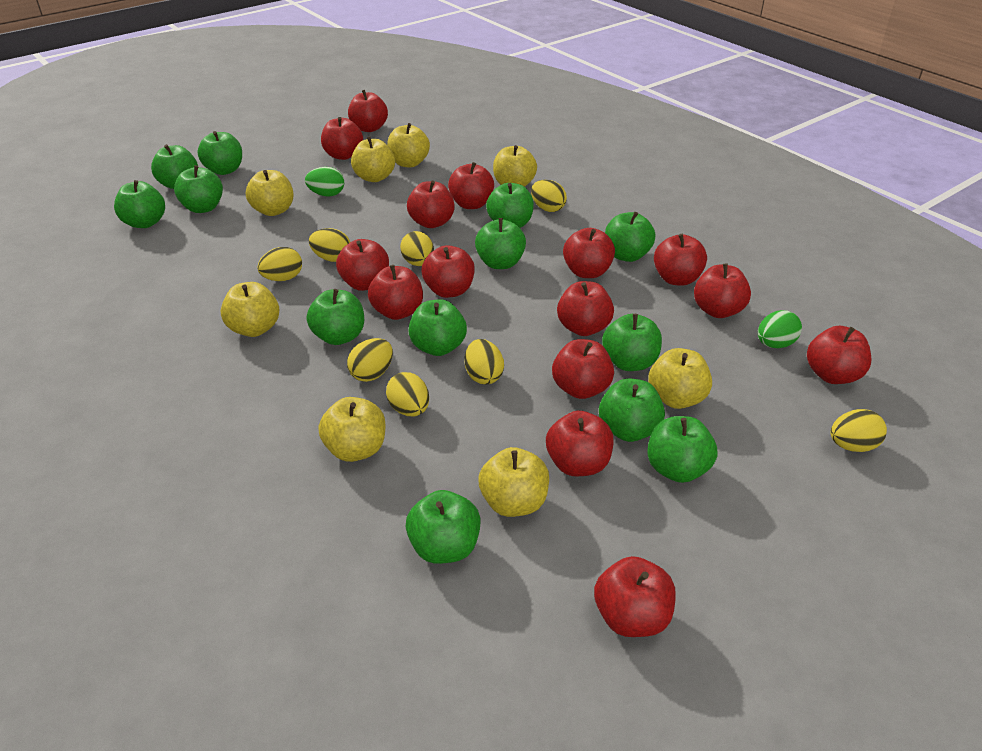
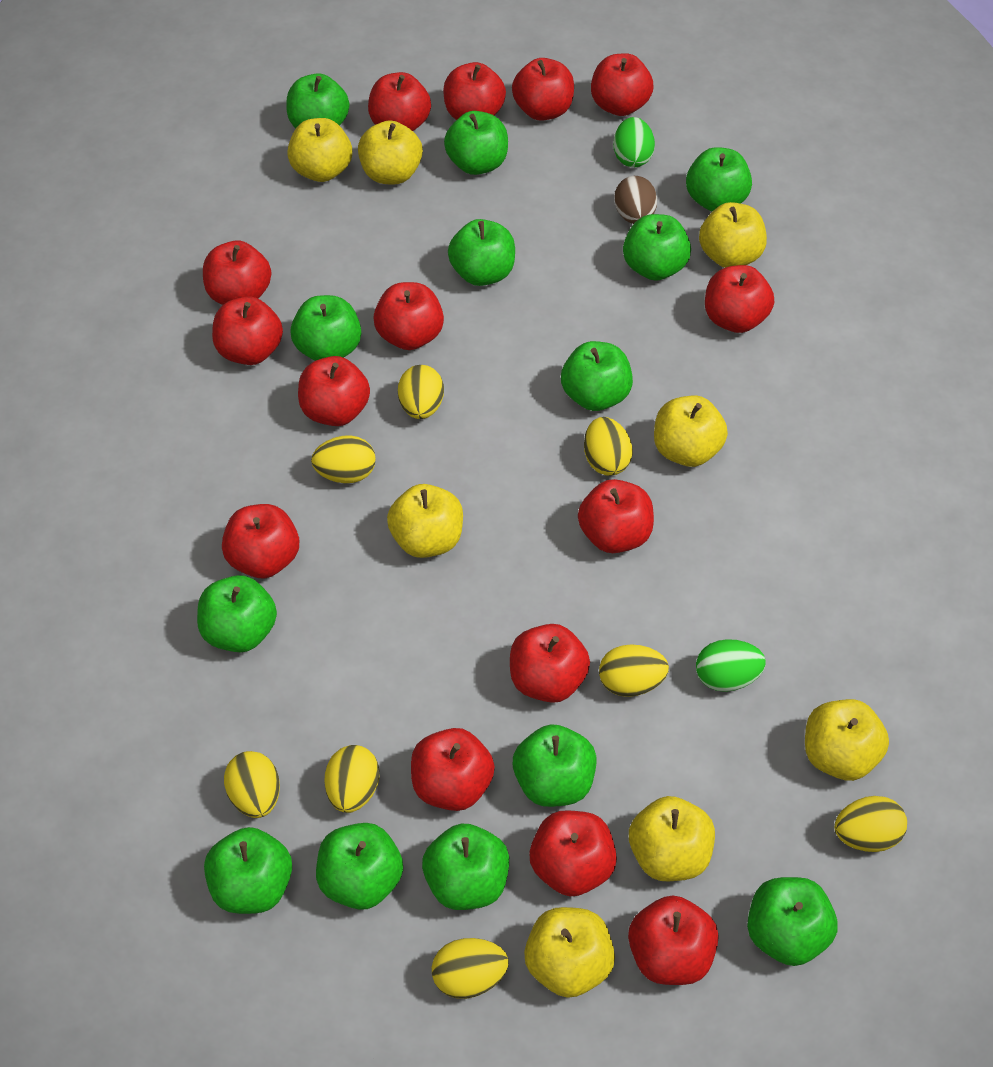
brown egg: none = 0 -> [614,176,657,224] = 1

